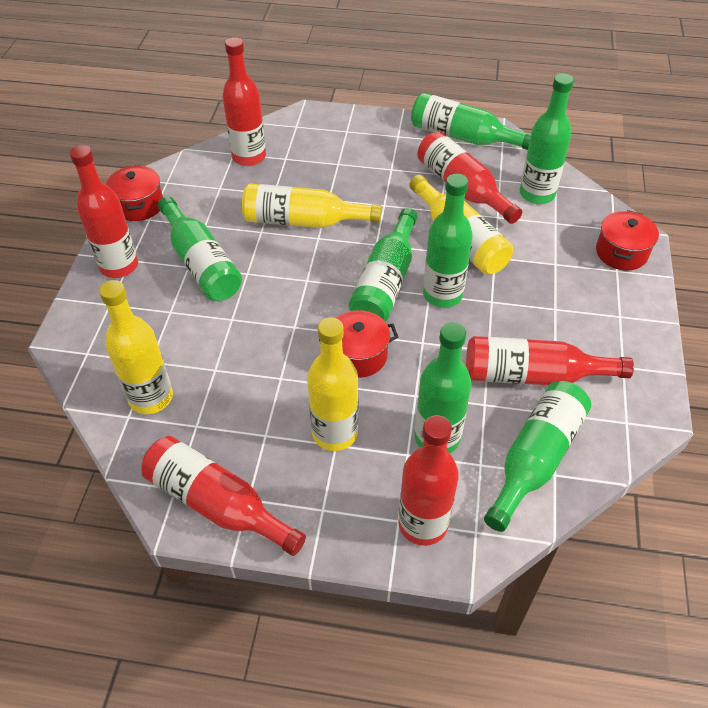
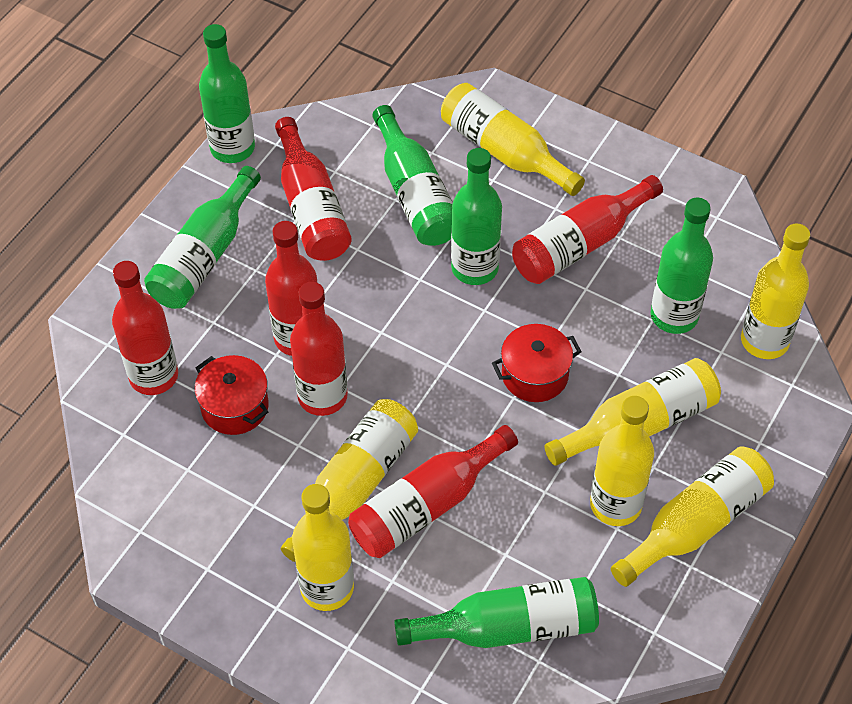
green bottle: [158,196,242,301] [349,208,418,322] [411,93,531,150] [414,322,472,453] [423,174,473,308] [484,381,591,532] [520,73,574,204] = 7 -> [144,166,261,309] [199,24,255,163] [373,105,453,246] [394,577,599,648] [451,148,502,285] [651,197,713,334] = 6
red pot: [106,165,163,221] [319,310,398,378] [596,210,659,271] = 3 -> [194,355,269,435] [492,324,582,402] = 2
yellow bottle: [99,280,173,414] [242,184,382,228] [307,317,358,451] [409,175,513,275] = 4 -> [281,399,418,562] [292,484,354,611] [441,83,585,196] [545,358,721,466] [590,396,654,526] [611,446,774,587] [741,224,810,359] = 7

